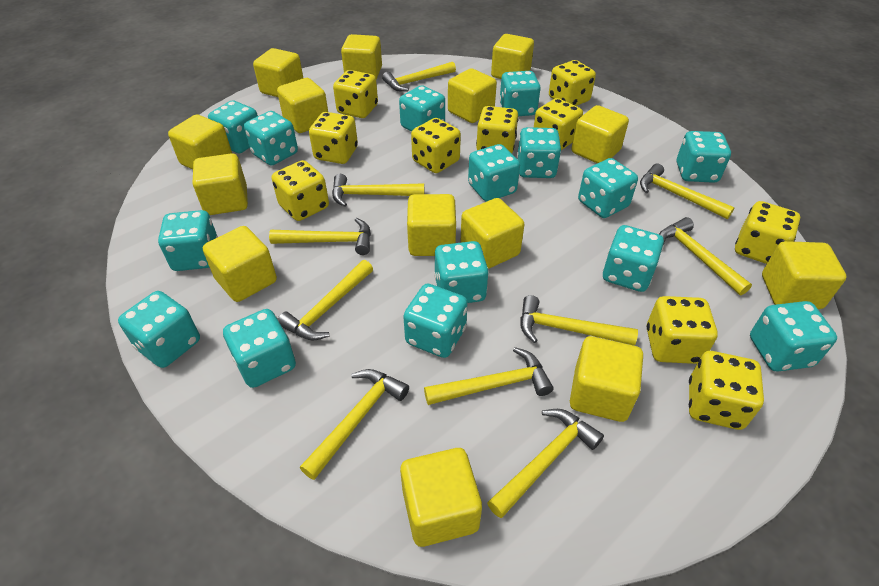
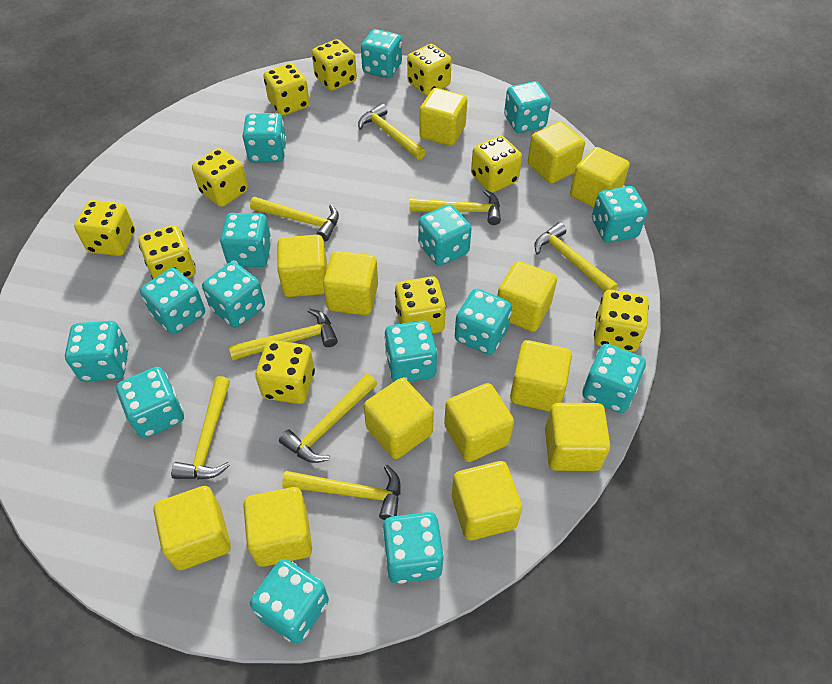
yellow cube: [168,115,232,170] [193,153,248,215] [203,226,277,302] [253,48,303,97] [277,78,328,133] [341,34,382,79] [400,448,482,547] [407,194,456,256] [448,68,497,123] [461,198,524,269] [491,34,534,79] [570,336,643,422] [571,105,629,163] [762,241,846,309] = 14 -> [154,486,231,570] [243,487,312,567] [277,235,327,297] [323,251,378,315] [364,378,434,459] [419,88,467,146] [444,383,514,462] [452,461,522,540] [497,261,557,332] [510,340,572,412] [528,121,585,184] [545,403,610,471] [570,147,630,208] = 13
yellow hammer: [269,218,371,255] [278,260,373,341] [300,369,409,480] [332,174,424,207] [382,62,456,92] [424,347,553,405] [487,409,604,518] [520,295,638,346] [640,163,735,219] [659,217,752,295] = 10 -> [171,376,230,480] [229,309,338,360] [250,197,339,241] [279,374,377,463] [282,465,401,520] [358,103,426,160] [409,190,501,225] [534,222,618,292] = 8

